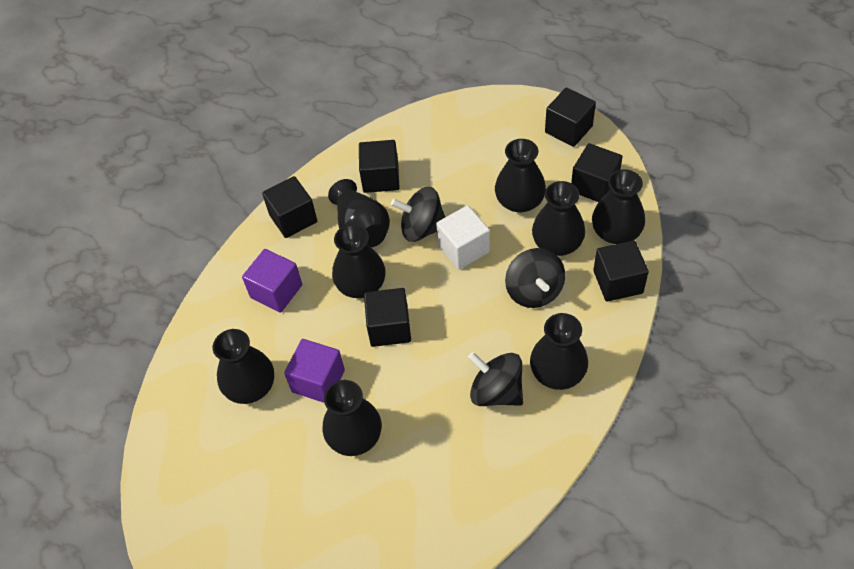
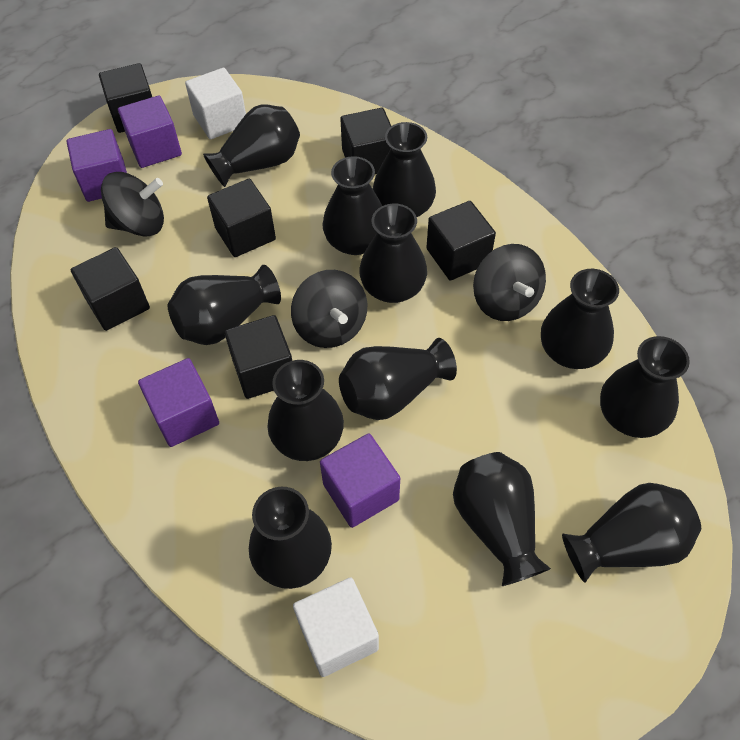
black vase: [213,329,274,404] [323,380,382,456] [328,179,390,248] [332,224,386,298] [495,139,546,212] [530,313,588,390] [532,181,585,256] [592,169,645,244] = 8 -> [168,265,281,345] [203,104,300,187] [249,487,332,589] [267,360,344,461] [322,156,382,255] [339,338,457,420] [359,204,427,303] [373,122,436,217] [453,452,551,586] [541,269,619,369] [562,483,701,583] [600,336,690,438] = 12
purple cube: [242,249,302,313] [284,339,345,403] = 2 -> [66,129,127,202] [118,95,182,168] [138,358,219,447] [320,433,400,528] = 4
white cube: [436,205,490,269] = 1 -> [185,68,246,140] [293,577,379,677] = 2

